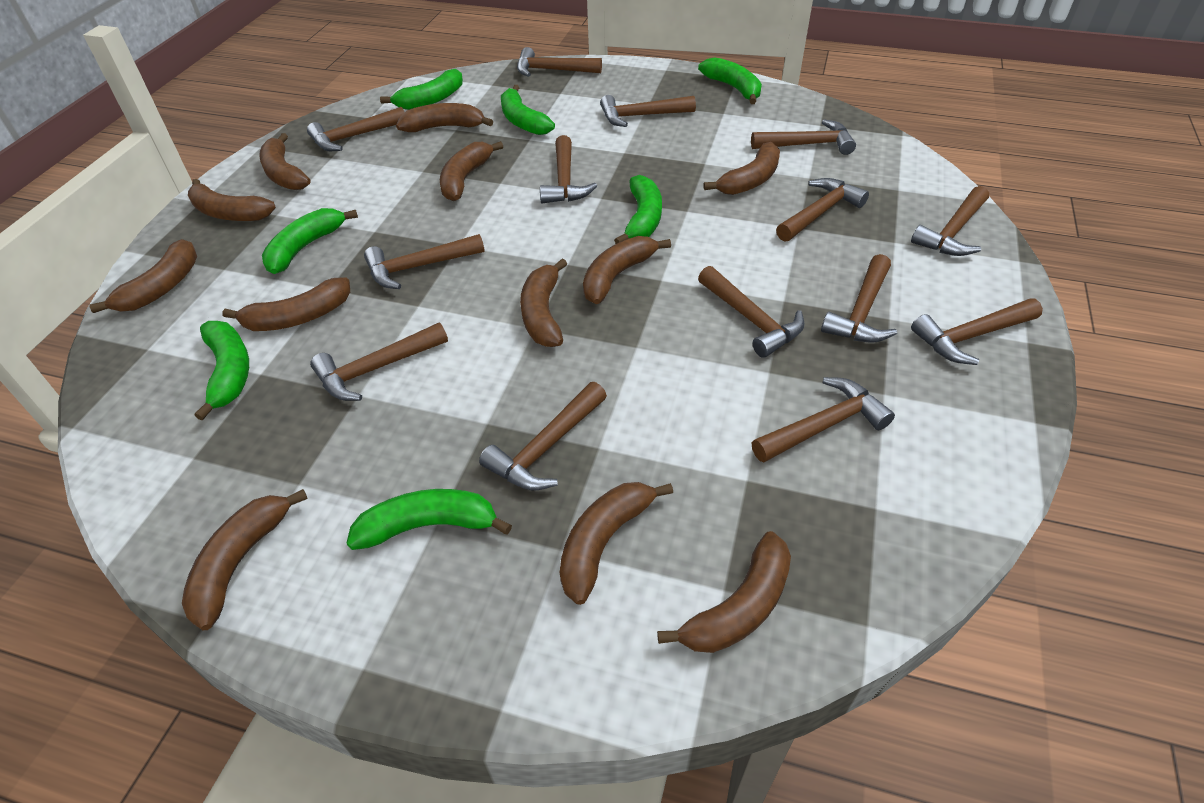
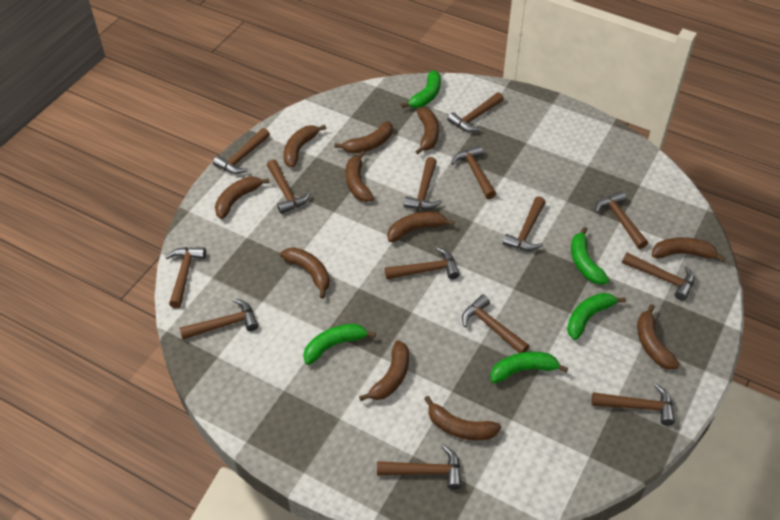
brown banana: [90,239,197,313] [182,489,308,630] [188,179,276,221] [222,277,350,331] [259,133,310,190] [396,103,493,132] [440,141,503,201] [520,258,567,347] [560,482,673,605] [583,236,671,304] [657,531,791,653] [703,142,780,195] = 12 -> [215,177,270,219] [280,247,330,298] [284,125,326,168] [334,121,393,153] [346,151,374,202] [359,340,409,401] [387,211,455,242] [415,107,439,154] [424,396,501,440] [637,304,680,370] [652,237,726,262] = 11
green banana: [194,321,249,421] [262,208,358,274] [346,489,512,550] [380,69,463,110] [501,85,555,135] [614,175,662,244] [698,57,762,104] = 7 -> [303,324,376,365] [401,70,441,108] [490,352,568,383] [567,293,626,340] [571,227,609,285] = 5

